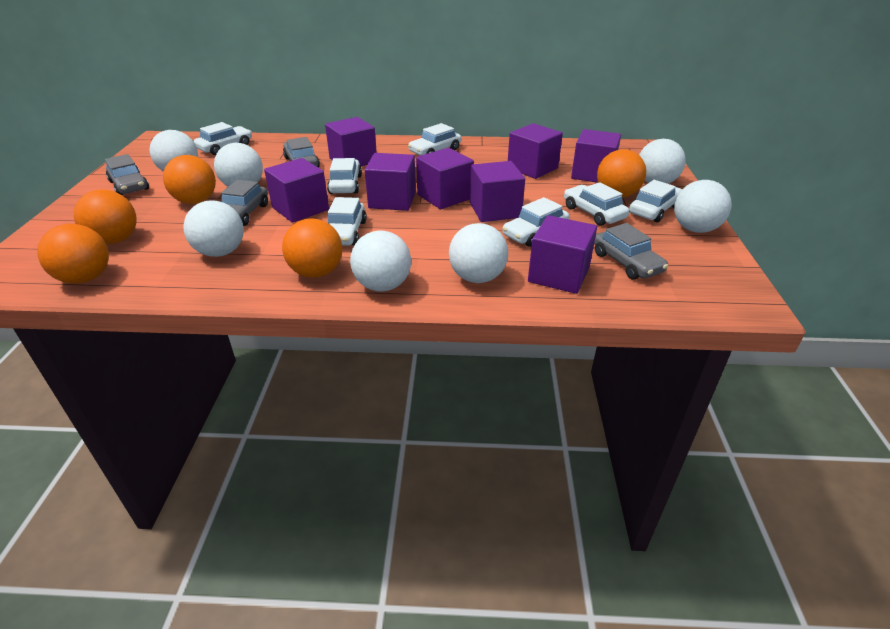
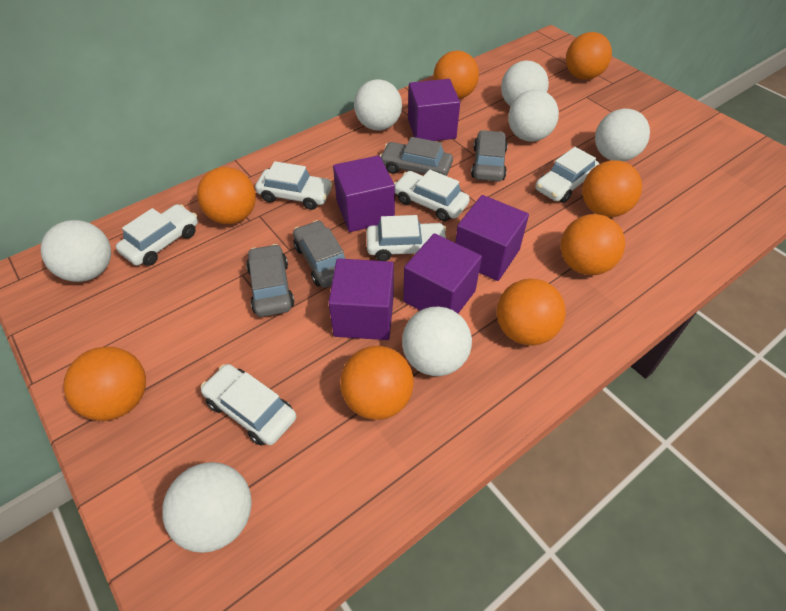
orange ball: [37,224,109,284] [74,190,137,244] [163,155,216,204] [282,218,342,278] [597,149,646,198] = 5 -> [63,347,146,421] [197,167,256,224] [340,346,414,420] [433,51,479,99] [497,279,566,346] [561,214,625,275] [566,32,612,80] [582,160,642,217] = 8
purple cube: [264,158,329,223] [325,117,377,166] [365,153,416,211] [416,148,474,209] [470,161,525,222] [508,123,563,179] [528,215,597,294] [571,129,621,183] = 8 -> [328,258,394,340] [333,155,395,232] [403,233,482,314] [408,79,460,141] [455,195,529,281] = 5
white car: [194,122,252,155] [327,158,362,194] [328,197,367,246] [408,123,461,156] [502,197,569,247] [564,182,629,226] [629,180,682,222] = 7 -> [116,204,198,266] [201,364,296,446] [255,161,333,210] [366,215,446,261] [394,170,470,221] [535,147,599,203] = 6

